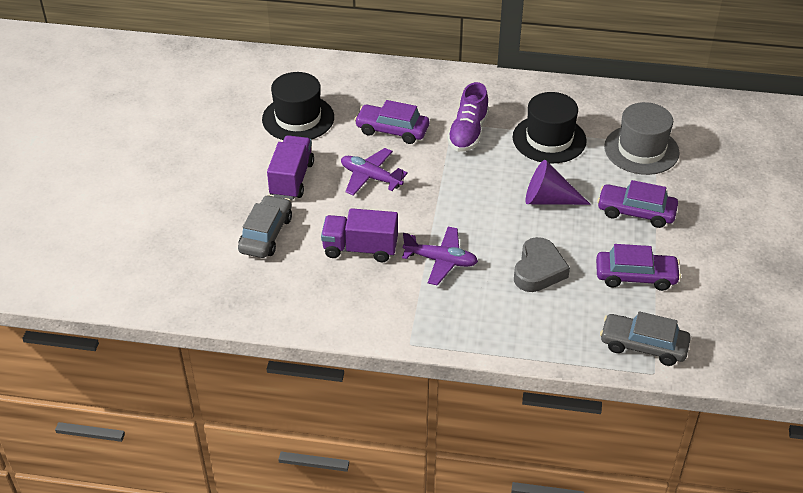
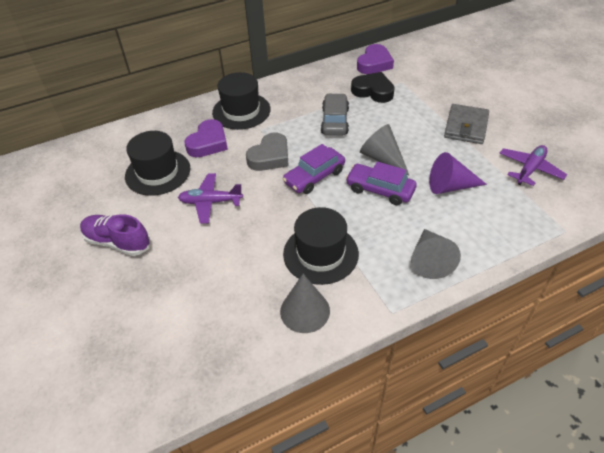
black hat: [262,72,334,140] [513,92,587,163] = 2 -> [125,131,190,196] [212,72,271,130] [283,207,359,285] = 3
black heart: none = 0 -> [351,72,395,103] = 1
grey car: [238,195,292,258] [600,311,691,366] = 2 -> [321,93,349,136] = 1
grey cone: none = 0 -> [280,274,330,333] [360,124,410,176] [411,229,461,279] = 3
grey hat: [604,102,680,175] = 1 -> none = 0
grey wallet: none = 0 -> [444,104,489,144] = 1
purple car: [354,100,429,144] [596,244,681,291] [597,180,678,228] = 3 -> [283,144,345,194] [346,161,417,205] = 2
purple heart: none = 0 -> [185,119,228,157] [357,44,394,74] = 2
purple truck: [267,135,314,199] [321,208,398,262] = 2 -> none = 0

